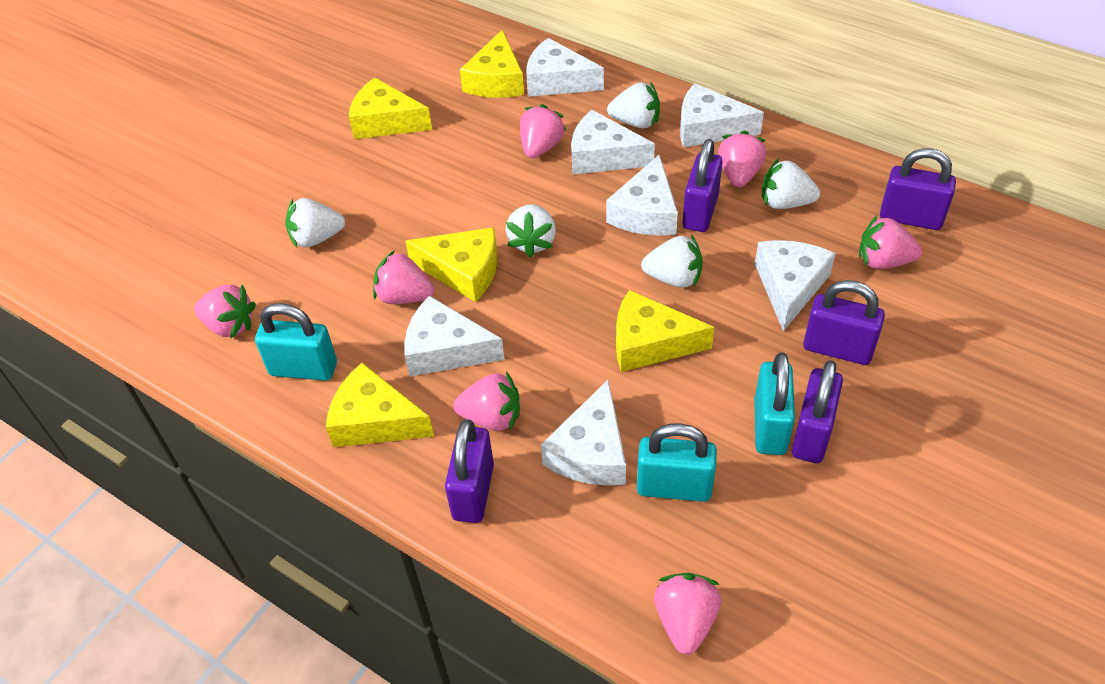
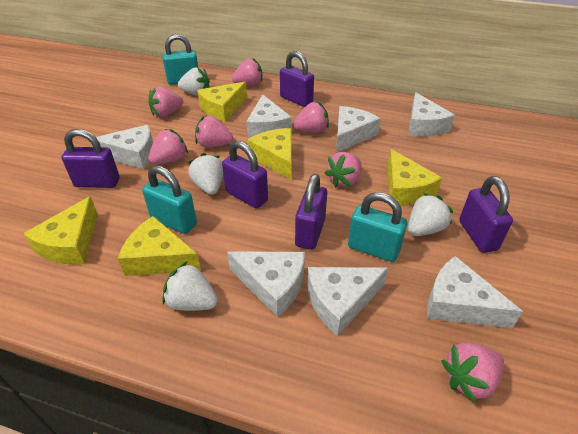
white strawberry: [285,198,345,248] [506,204,556,258] [607,82,660,128] [641,234,703,288] [762,158,820,209] = 5 -> [162,262,218,311] [178,67,210,96] [188,153,223,195] [408,193,453,236] = 4

